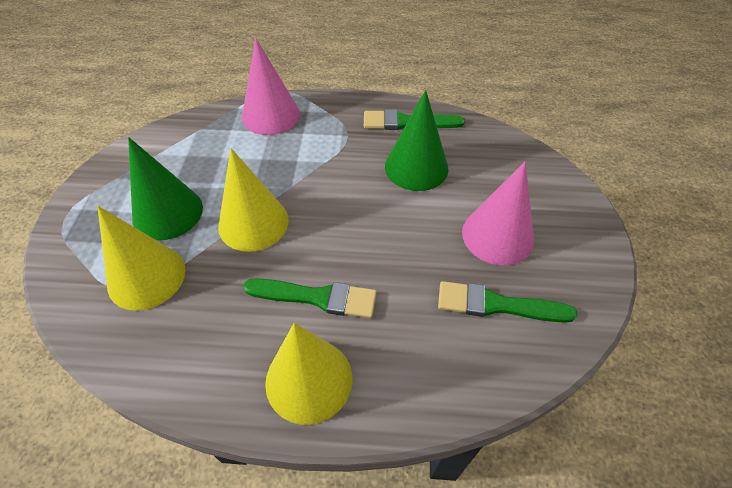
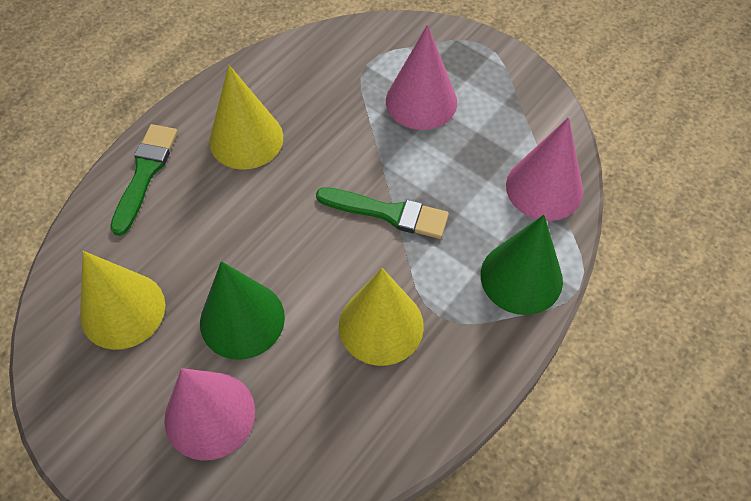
green brush: [243,278,377,318] [364,109,465,130] [438,281,578,323] = 3 -> [110,124,178,236] [316,187,449,239] = 2
pink cone: [242,38,300,135] [462,162,534,265] = 2 -> [164,368,255,461] [386,25,457,130] [506,117,583,221] = 3

